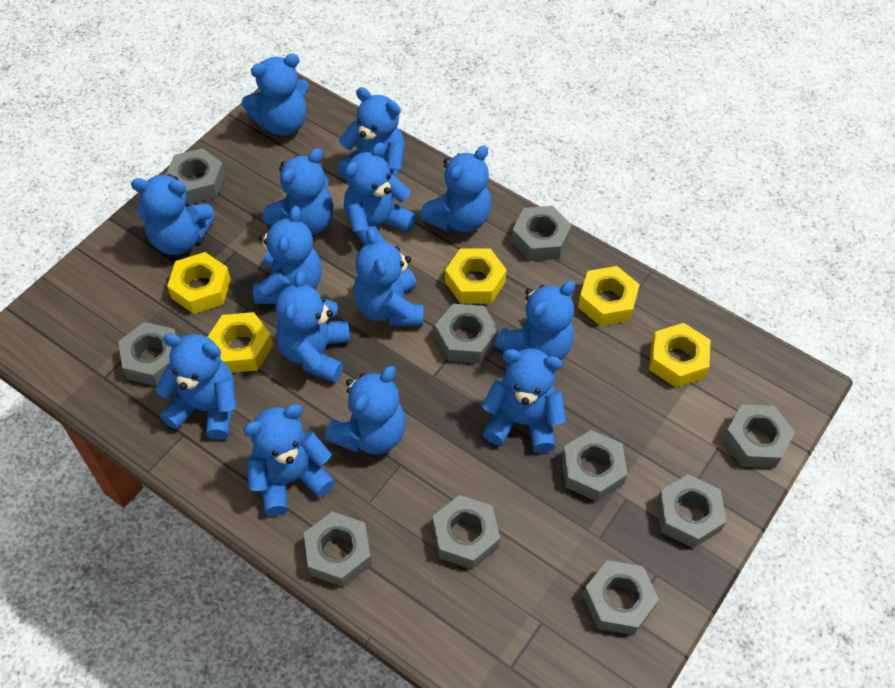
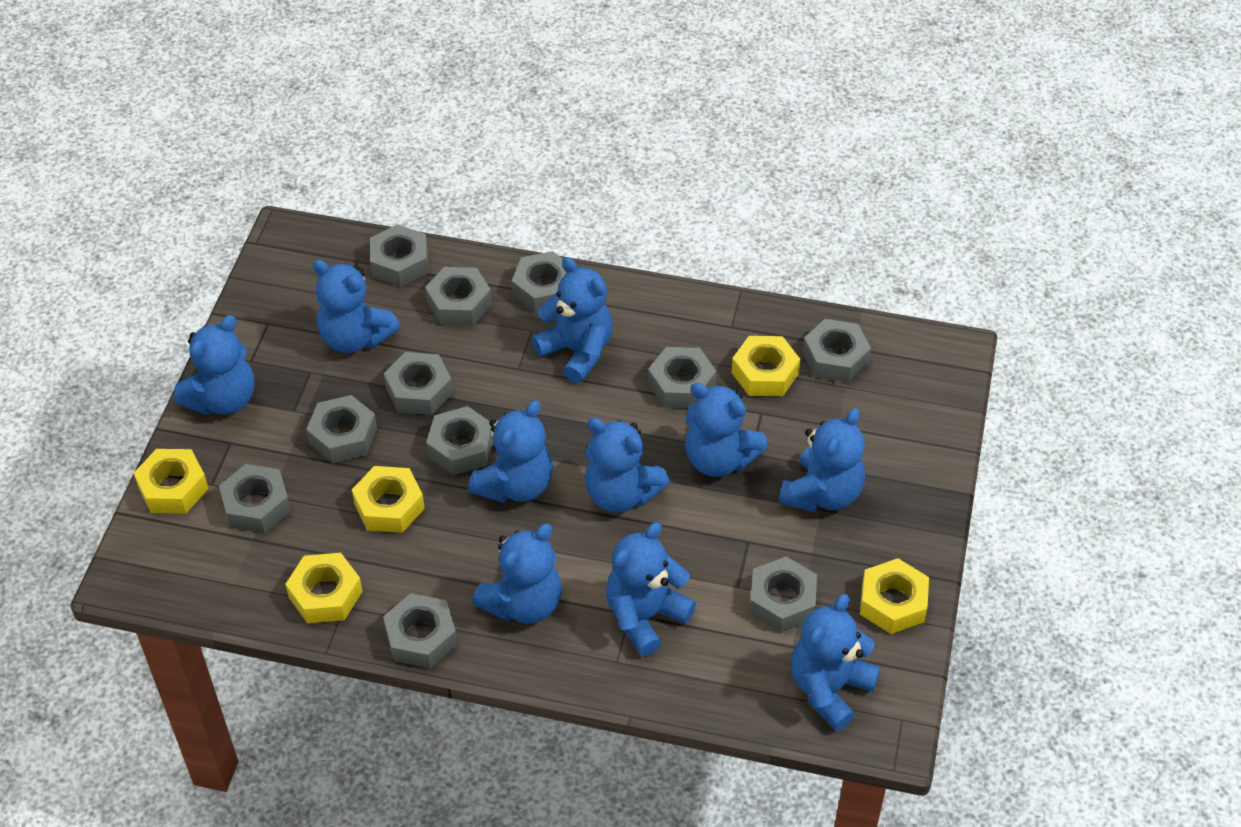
blue teddy bear: [131,174,215,255] [155,333,237,440] [242,53,309,136] [243,404,335,516] [253,206,322,304] [263,148,333,235] [275,271,350,383] [325,366,406,455] [337,87,405,180] [344,142,416,246] [353,229,424,326] [419,145,492,232] [481,348,566,453] [494,281,576,360] = 14 -> [174,315,254,415] [312,259,400,353] [468,400,553,503] [472,524,562,624] [532,257,613,383] [585,418,670,513] [606,522,696,656] [685,383,768,477] [779,408,865,512] [791,594,880,731] = 10
grey nut: [118,322,176,386] [166,148,225,205] [304,512,371,587] [433,495,500,570] [435,304,498,364] [511,206,572,261] [562,430,628,502] [583,560,659,635] [657,474,726,548] [723,404,795,468] = 10 -> [219,464,291,533] [306,395,377,463] [370,224,428,287] [383,593,457,668] [384,352,453,415] [425,267,492,326] [426,406,494,475] [512,251,567,313] [648,347,717,408] [749,557,817,633] [803,319,871,383] = 11

